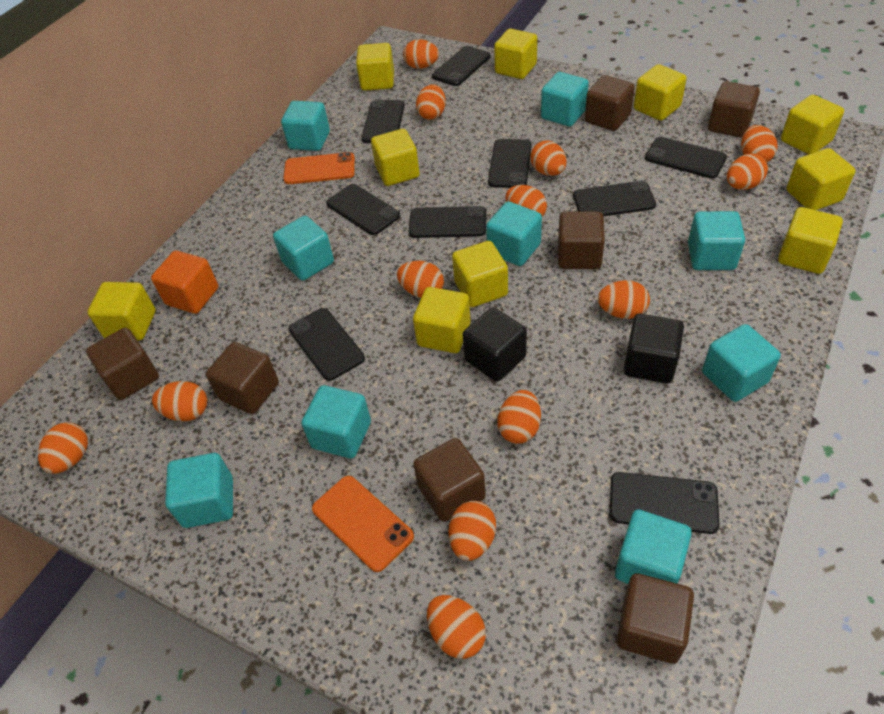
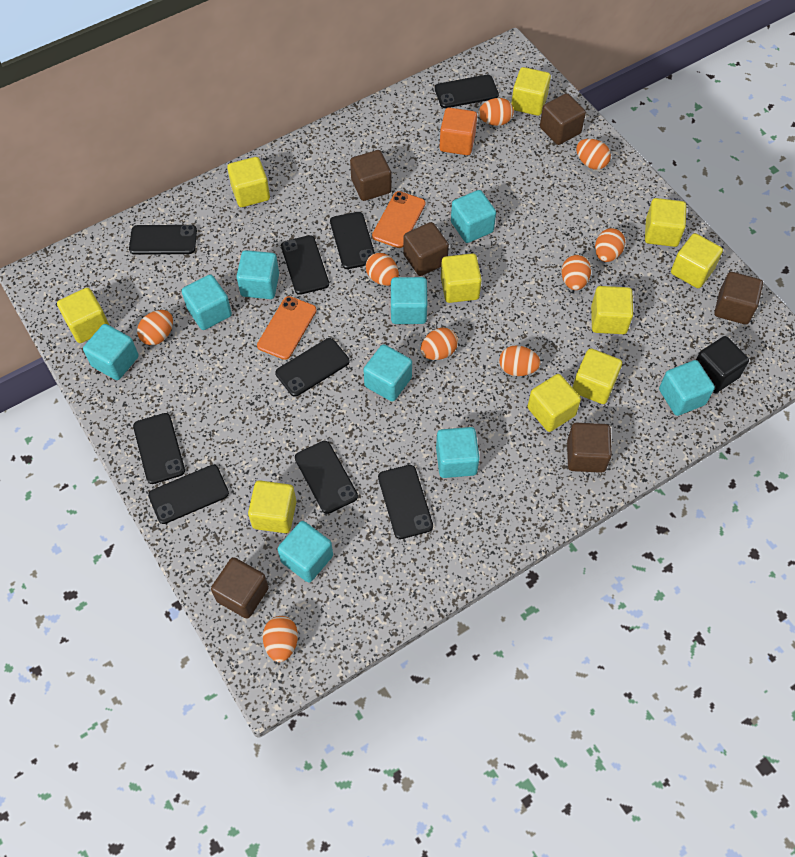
black cube: [463,307,527,382] [624,314,684,384] = 2 -> [696,336,749,393] = 1
brown cube: [86,328,159,400] [206,342,279,414] [413,438,486,522] [558,211,605,269] [585,75,635,131] [617,573,694,664] [708,81,760,137] = 7 -> [211,557,269,619] [350,150,392,201] [403,222,449,276] [540,93,586,145] [567,423,612,473] [714,272,763,325] = 6
orange egg: [38,422,88,474] [152,381,207,421] [397,261,444,298] [403,39,439,69] [416,84,446,120] [427,595,486,659] [449,501,496,561] [497,390,541,444] [505,185,547,217] [530,140,567,176] [598,280,650,319] [727,154,768,190] [741,125,778,162] = 13 -> [137,310,173,345] [263,616,298,662] [365,253,399,286] [421,328,458,360] [478,98,514,126] [499,345,541,376] [561,255,591,290] [576,139,611,170] [595,228,625,262] = 9

